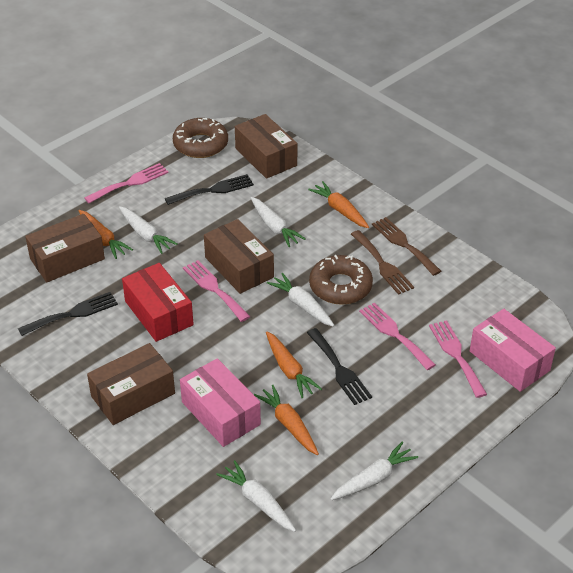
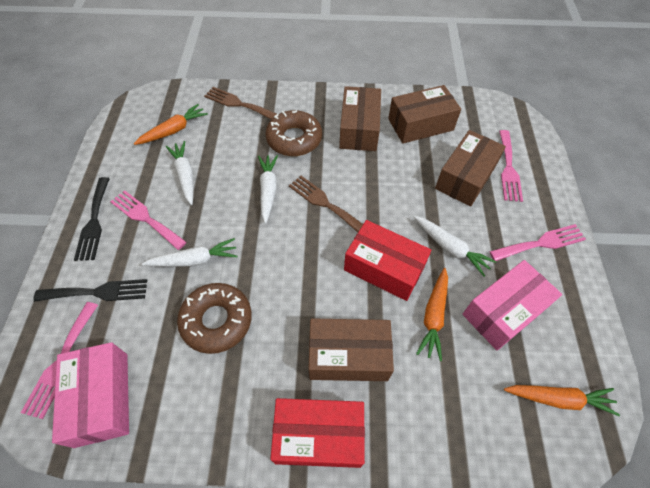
black fork: [18,292,118,336] [165,174,254,205] [307,328,372,405] = 3 -> [33,279,147,302] [74,177,110,261] = 2
orange carrot: [79,210,133,259] [254,385,319,455] [266,332,322,398] [308,181,369,228] = 4 -> [134,104,208,145] [416,268,448,361] [504,385,620,416] = 3
red box: [122,263,194,342] = 1 -> [270,398,365,468] [344,220,431,301] = 2
white carrot: [119,206,178,254] [216,460,296,532] [251,197,306,247] [267,273,335,327] [331,442,418,500] = 5 -> [142,238,238,267] [166,141,194,205] [258,155,278,224] [414,216,496,277] = 4

